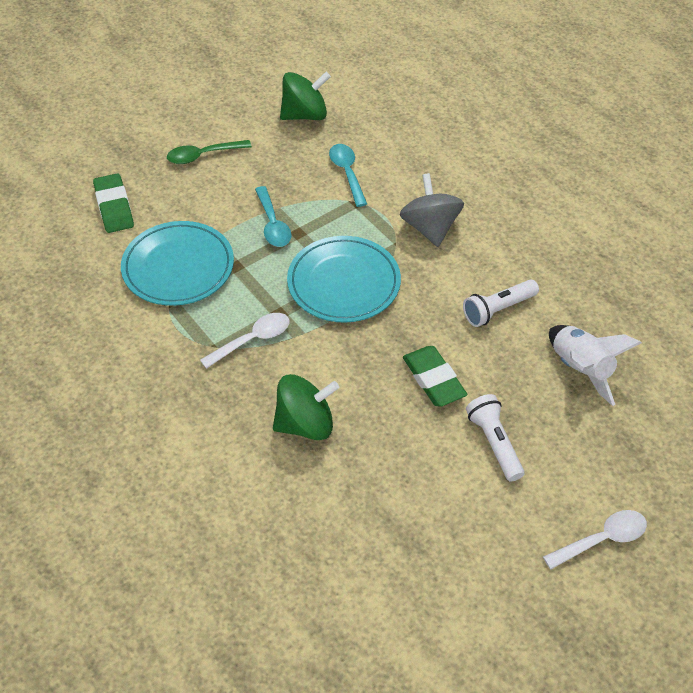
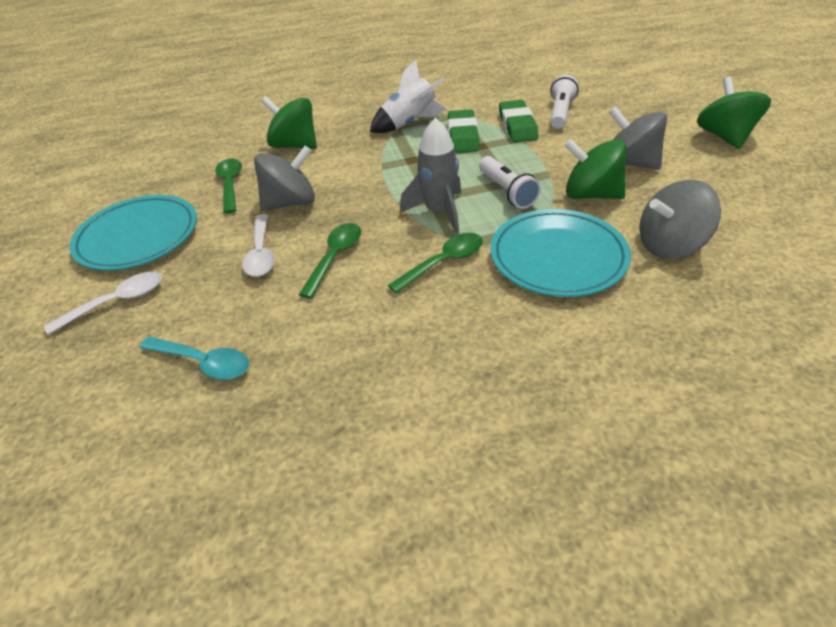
green spinning top: [273,374,339,440] [280,72,331,120] = 2 -> [261,96,317,149] [564,139,627,199] [697,76,771,149] = 3
green spoon: [167,140,252,164] = 1 -> [215,158,242,214] [299,223,361,299] [388,233,483,293] = 3
grey rocket: none = 0 -> [400,118,461,234] = 1
grey spinning top: [400,173,464,247] = 1 -> [254,146,315,211] [609,106,667,170] [639,180,721,259] = 3
turquoise spoon: [255,186,291,247] [329,144,367,207] = 2 -> [139,337,249,380] = 1

